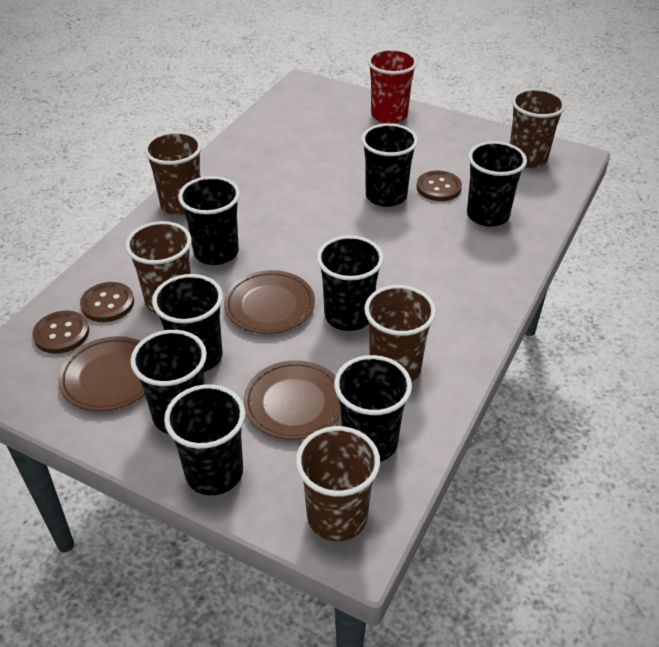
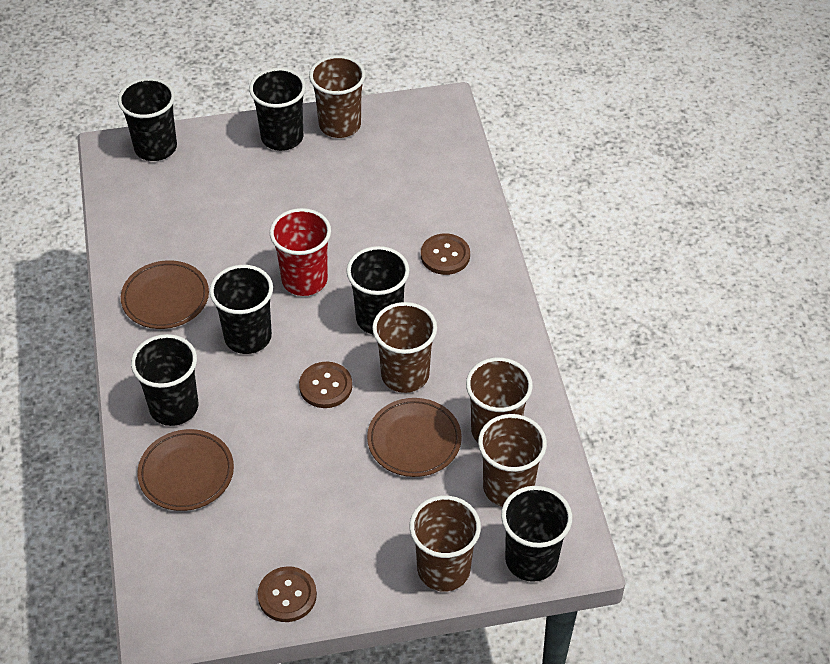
black cup: [130,330,207,434] [152,274,223,372] [164,384,245,495] [178,176,240,265] [317,235,384,331] [334,355,412,462] [361,123,418,207] [467,141,527,227] = 8 -> [118,78,177,161] [131,334,198,426] [209,265,273,354] [249,68,306,151] [346,246,410,335] [501,486,572,582] = 6

